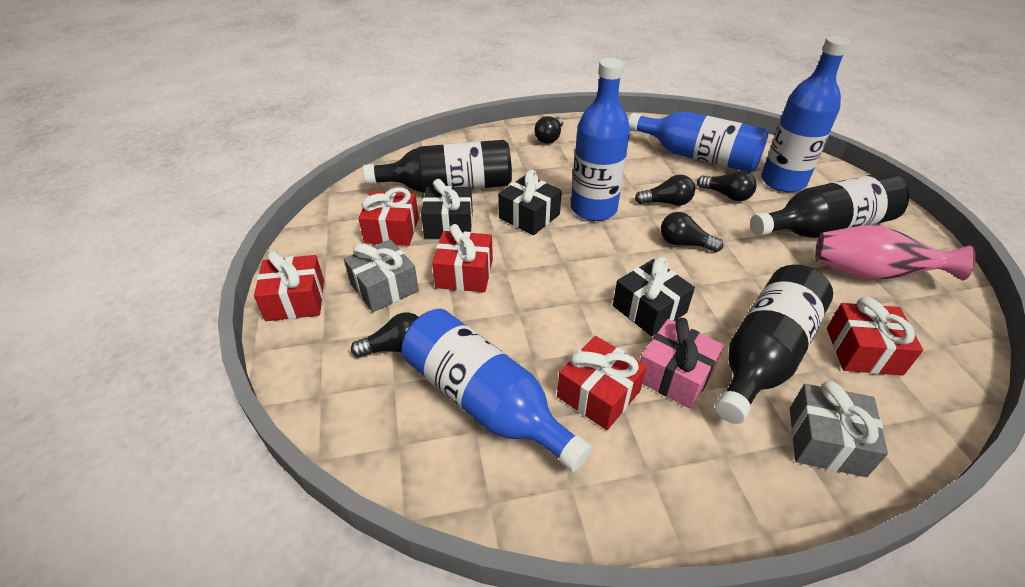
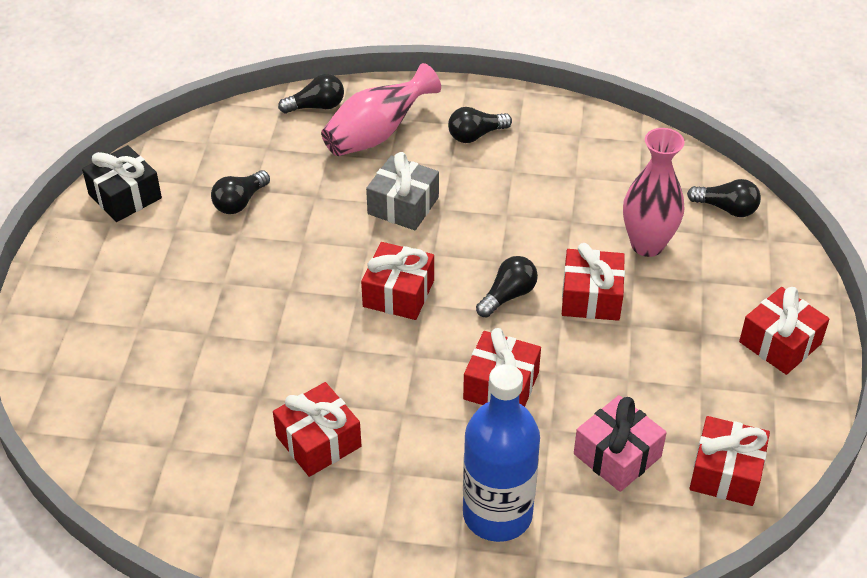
black bottle: [363,140,512,193] [715,265,833,424] [750,172,909,238] = 3 -> none = 0
black gift: [421,179,473,239] [498,170,562,235] [613,257,695,336] = 3 -> [82,145,162,222] = 1
blue bottle: [402,309,592,472] [571,58,630,221] [629,111,769,173] [761,36,850,192] = 4 -> [463,364,540,542] = 1
grey gift: [344,239,419,312] [790,381,888,477] = 2 -> [366,152,439,230] = 1
pink vase: [815,225,976,281] = 1 -> [321,63,441,156] [623,128,685,257] = 2
red gift: [254,251,324,321] [358,187,419,246] [432,224,493,292] [557,336,647,430] [827,297,923,376] = 5 -> [273,382,362,477] [361,242,434,320] [463,328,541,407] [562,243,625,321] [689,416,770,506] [739,287,829,375] = 6

